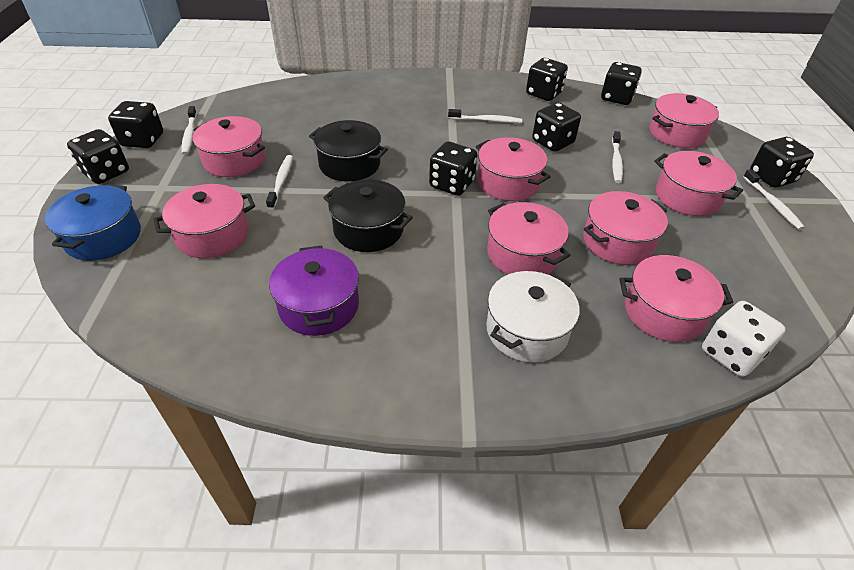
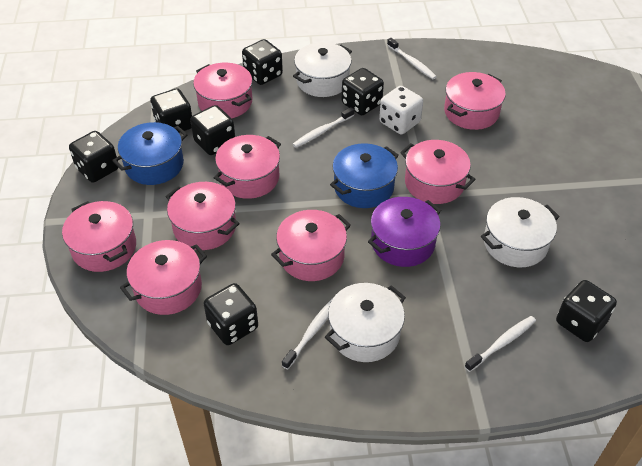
black pot: [309,120,388,181] [323,179,413,252] = 2 -> none = 0
blue pot: [45,184,141,261] = 1 -> [112,122,188,185] [330,143,399,208] = 2
white pot: [486,271,580,362] = 1 -> [293,42,352,97] [325,283,406,362] [481,197,560,267] = 3
white toothbrush: [182,106,197,155] [266,155,293,210] [448,109,522,123] [612,131,623,183] [743,169,805,230] = 5 -> [282,298,333,370] [293,107,354,148] [387,38,437,79] [465,316,536,372] = 4

